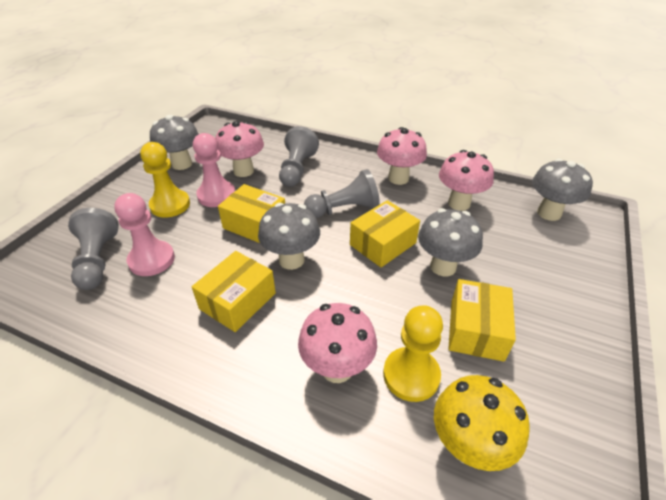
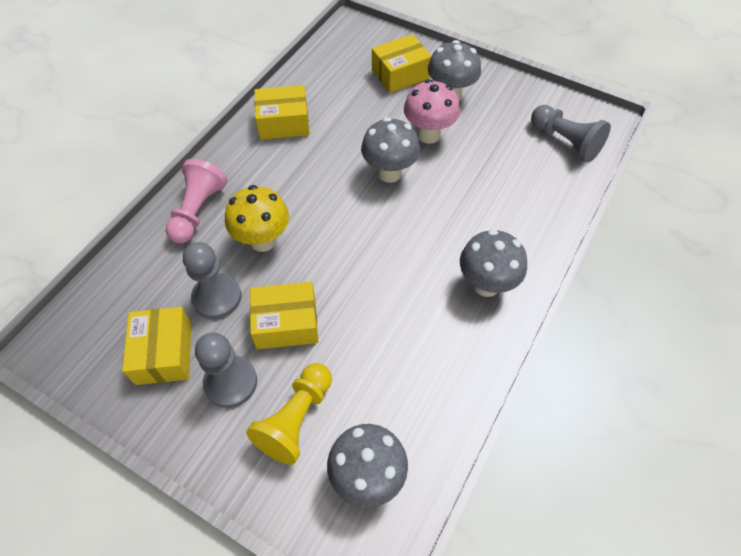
pink mushroom: [215,121,264,177] [298,303,377,383] [377,127,427,185] [439,150,494,211] = 4 -> [404,79,460,144] = 1
pink pawn: [114,193,175,276] [193,133,235,207] = 2 -> [165,159,227,243] = 1
yellow pawn: [140,142,190,218] [383,305,443,402] = 2 -> [246,363,332,465] = 1

